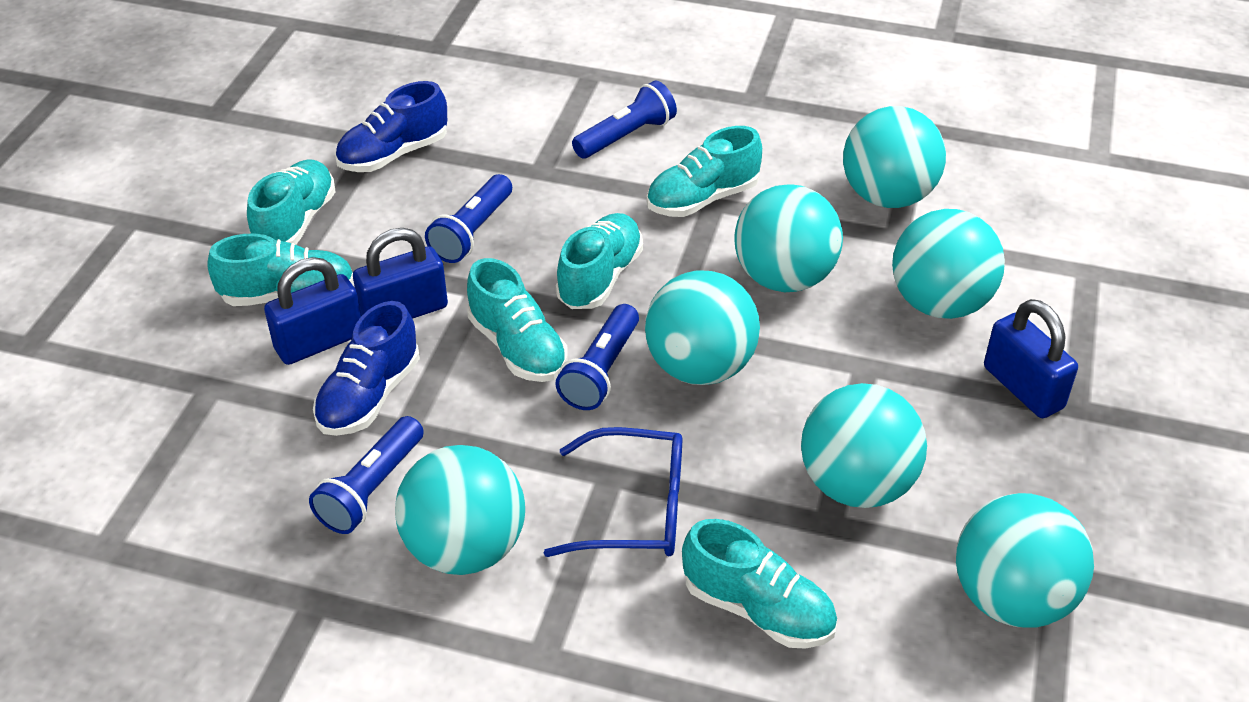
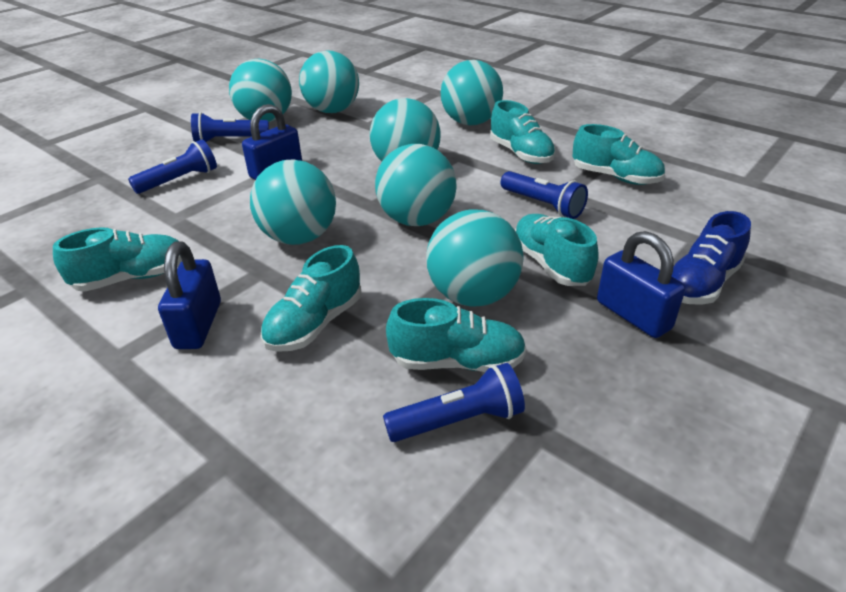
blue glasses: [544,427,682,557] = 1 -> none = 0
blue shoe: [313,301,420,436] [335,81,447,172] = 2 -> [672,211,751,305] = 1

